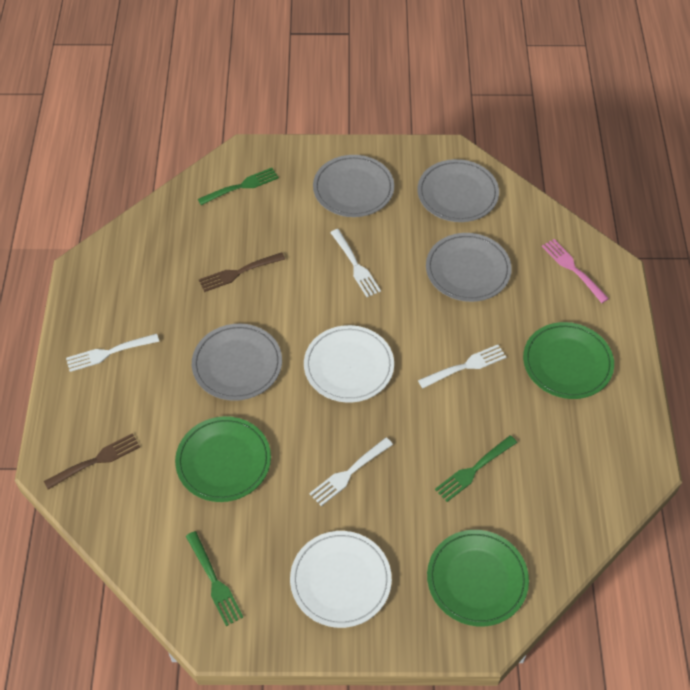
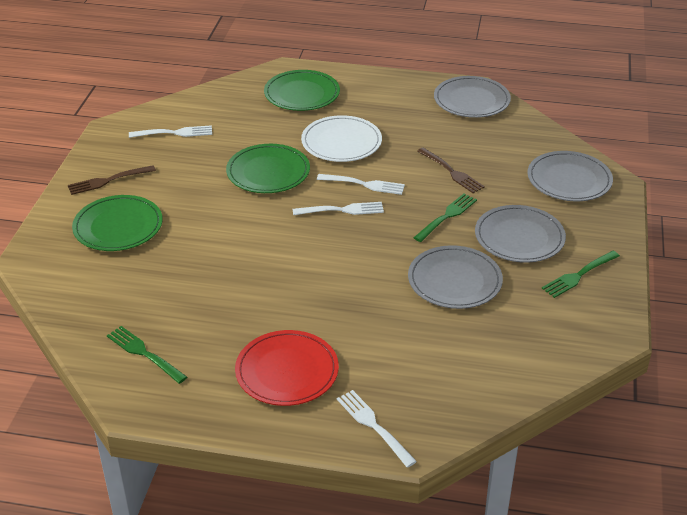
pink fork: [542,239,609,303] = 1 -> none = 0
red plate: none = 0 -> [235,330,339,406] = 1
white plate: [290,531,392,628] [304,325,394,402] = 2 -> [301,115,382,162] = 1

